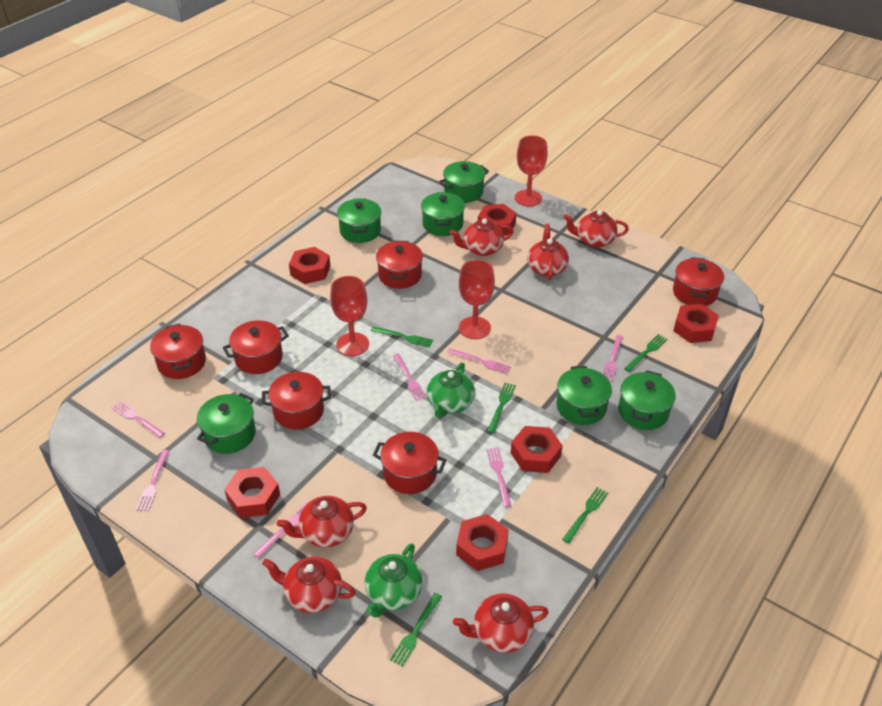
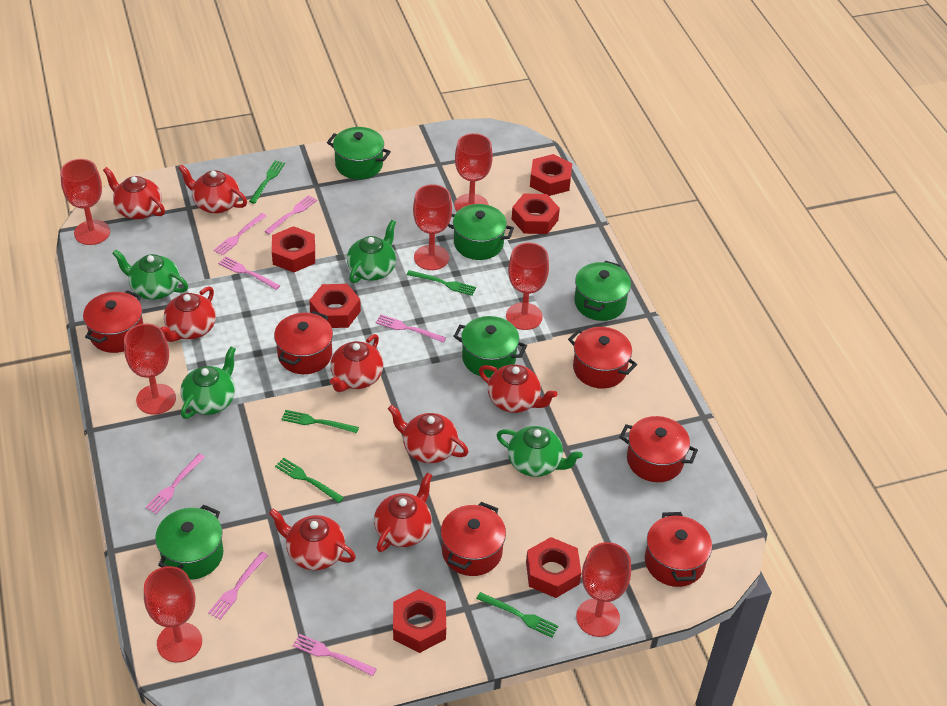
green pot: [197,393,256,454] [337,198,381,243] [421,192,465,236] [439,161,489,203] [557,366,612,425] [618,370,676,430] = 6 -> [155,505,223,580] [327,127,391,180] [448,204,514,260] [453,316,527,378] [574,261,631,321] = 5
green teapot: [365,543,423,618] [427,362,475,418] = 2 -> [112,250,188,300] [180,347,236,419] [347,220,396,283] [497,426,583,477] = 4
red goblet: [330,276,369,356] [459,260,495,339] [515,135,548,207] = 3 -> [60,159,110,245] [124,324,176,415] [144,566,202,663] [413,184,452,270] [454,133,493,212] [506,242,549,330] [576,542,631,637] = 7
red teapot: [262,557,355,613] [277,496,367,547] [450,218,514,256] [453,593,549,653] [527,224,569,280] [563,210,629,248] = 6 -> [103,167,165,220] [161,286,216,342] [178,164,247,214] [269,509,356,570] [330,334,383,392] [374,473,432,552] [388,405,468,463] [479,364,557,413] = 8

